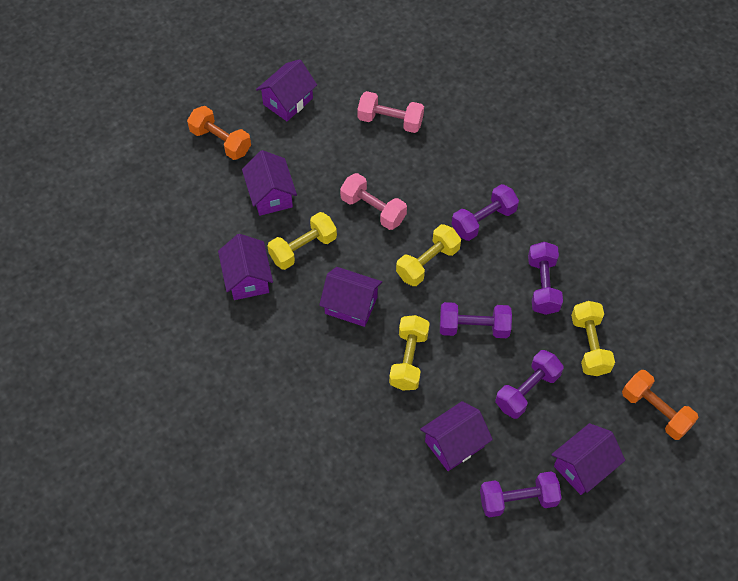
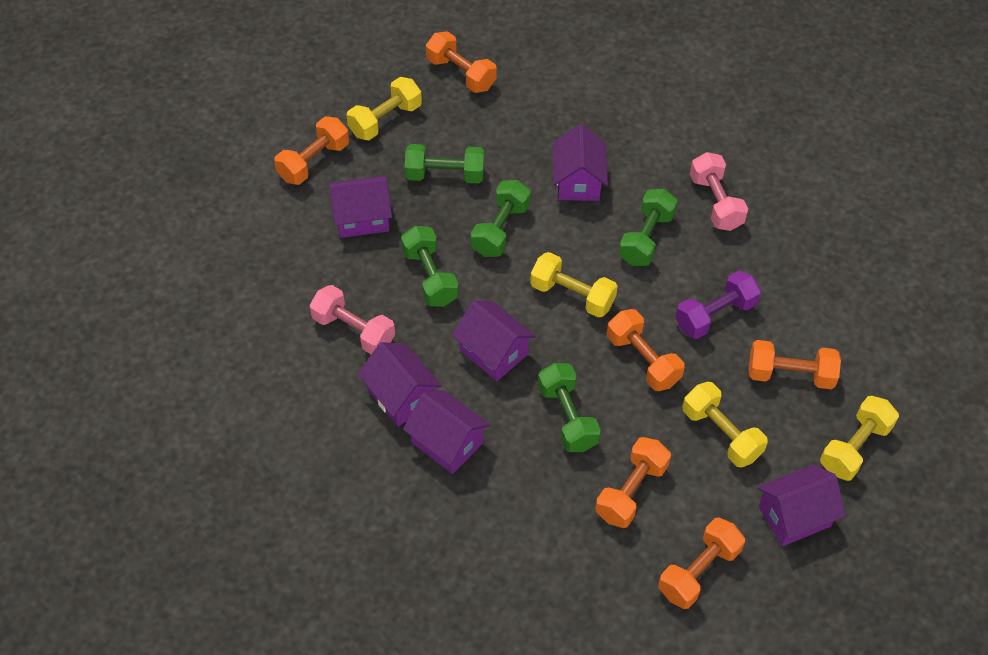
green dumbbell: none = 0 -> [401,226,459,307] [405,144,484,183] [471,180,531,257] [538,363,601,452] [618,189,678,266] = 5
orange dumbbell: [187,106,251,160] [622,370,698,440] = 2 -> [274,117,349,185] [426,31,497,93] [595,437,671,528] [607,309,685,391] [658,518,745,609] [748,340,841,389] = 6
purple dumbbell: [440,302,512,338] [452,184,519,241] [480,471,562,517] [495,350,564,419] [528,242,563,315] = 5 -> [675,271,761,339] = 1

